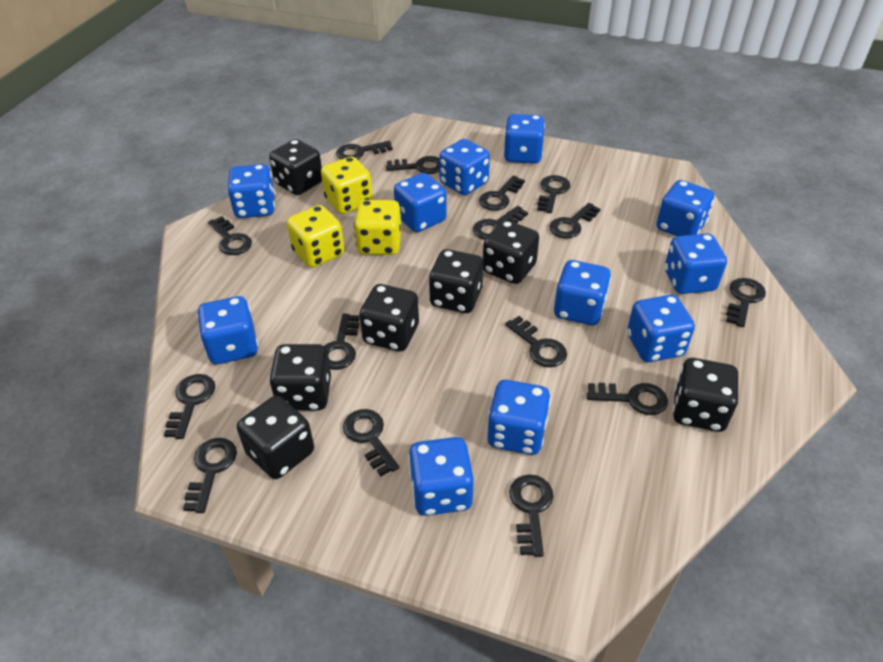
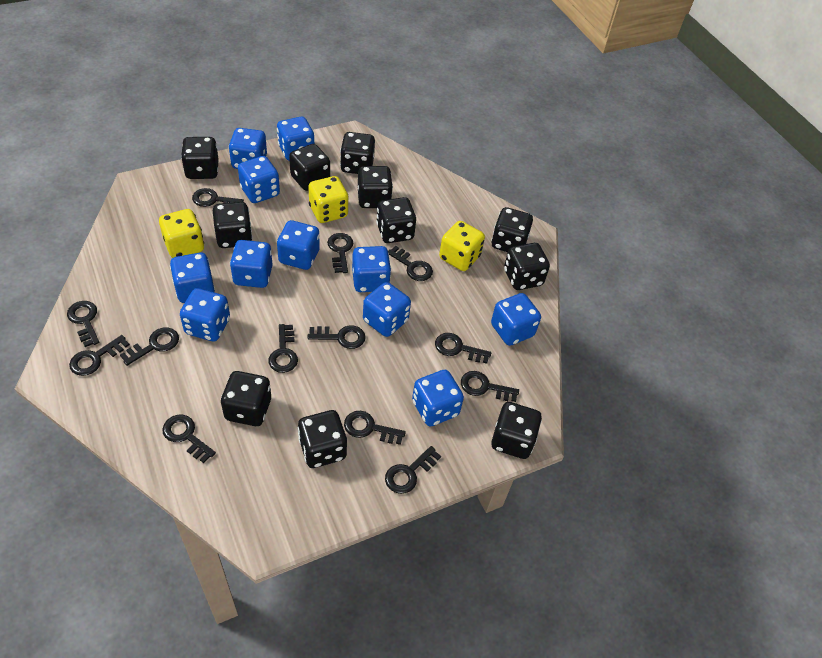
black dice: [237,396,314,479] [269,139,322,195] [269,344,331,411] [359,284,419,351] [429,249,483,313] [483,220,539,284] [673,358,738,432] = 7 -> [181,137,219,179] [213,202,252,248] [221,371,271,426] [289,144,330,191] [298,410,347,468] [340,132,375,174] [358,166,393,208] [376,197,416,243] [491,207,533,252] [491,402,542,459] [504,243,550,290] = 11
black key: [164,374,215,439] [183,438,237,513] [208,216,252,255] [324,314,360,370] [336,141,393,159] [343,409,399,476] [386,156,439,174] [473,206,528,240] [479,175,525,211] [505,316,567,368] [509,474,554,557] [537,175,571,213] [549,203,601,239] [587,383,668,415] [726,278,766,327] = 15 -> [67,301,99,347] [69,335,130,376] [120,327,179,366] [162,415,216,463] [192,188,244,207] [269,324,298,373] [308,325,366,349] [327,233,353,273] [344,411,406,445] [385,446,441,494] [388,246,433,281] [435,333,491,364] [461,371,519,402] = 13

